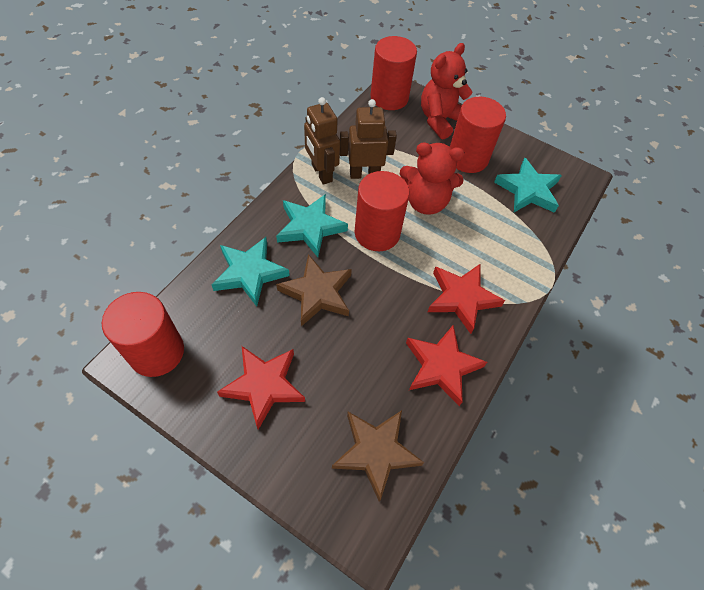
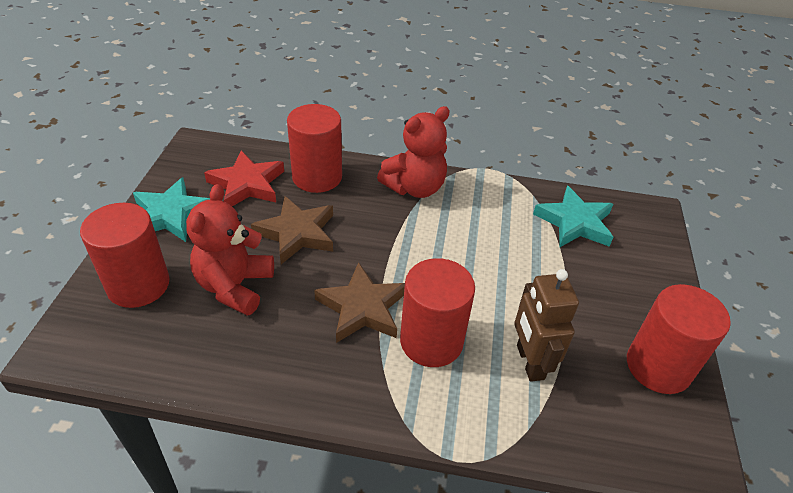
brown robot: [304,97,340,185] [340,99,397,179] = 2 -> [514,269,579,382] = 1
red star: [217,346,305,430] [406,325,487,406] [428,264,505,334] = 3 -> [204,150,284,206] = 1
turquoise star: [211,237,290,307] [276,194,348,257] [494,158,562,213] = 3 -> [133,177,210,242] [533,186,613,247] = 2

